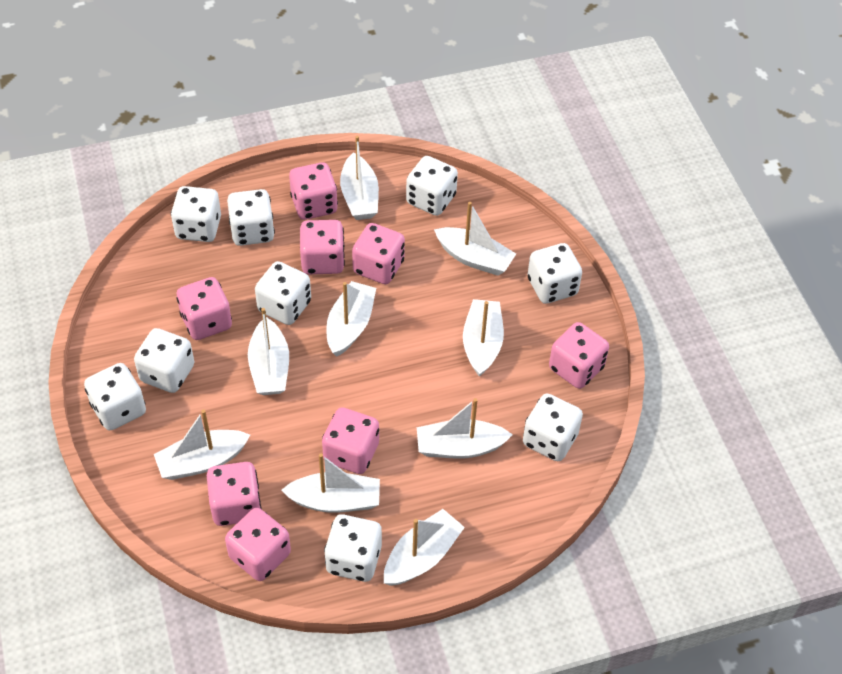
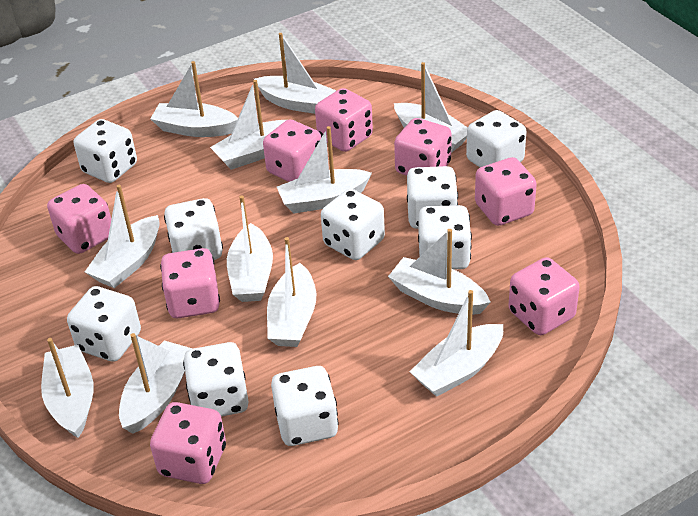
white boat: [154,409,250,480] [248,308,289,395] [281,453,380,513] [326,281,376,357] [340,136,379,220] [384,509,465,586] [417,398,513,459] [434,202,516,276] [463,299,504,377] = 9 -> [41,338,94,438] [85,185,160,288] [119,333,193,434] [150,61,238,137] [210,80,296,170] [227,195,273,302] [254,33,336,114] [267,237,316,347] [277,126,372,213] [388,229,491,315] [394,62,468,153] [410,290,503,397] = 12

